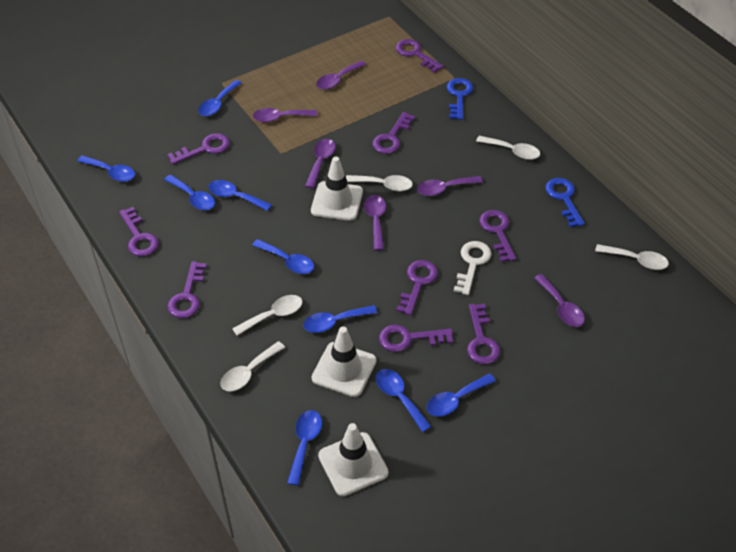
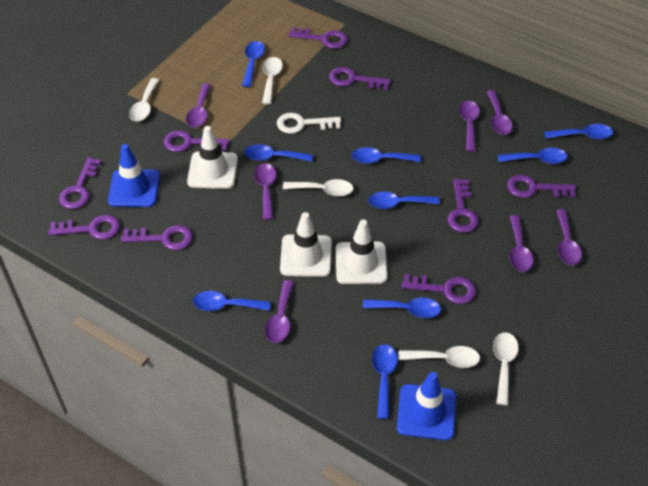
blue key: [447,78,473,120] [545,178,585,227] = 2 -> none = 0
blue traffic cone: none = 0 -> [108,144,160,207] [397,372,456,440] = 2
purple spoon: [253,108,317,122] [305,139,336,188] [316,61,366,90] [364,195,386,251] [417,176,483,196] [534,274,585,327] = 6 -> [186,83,211,127] [254,163,276,220] [265,280,294,343] [459,101,480,152] [487,90,513,135] [510,215,533,272] [556,209,582,265] = 7

